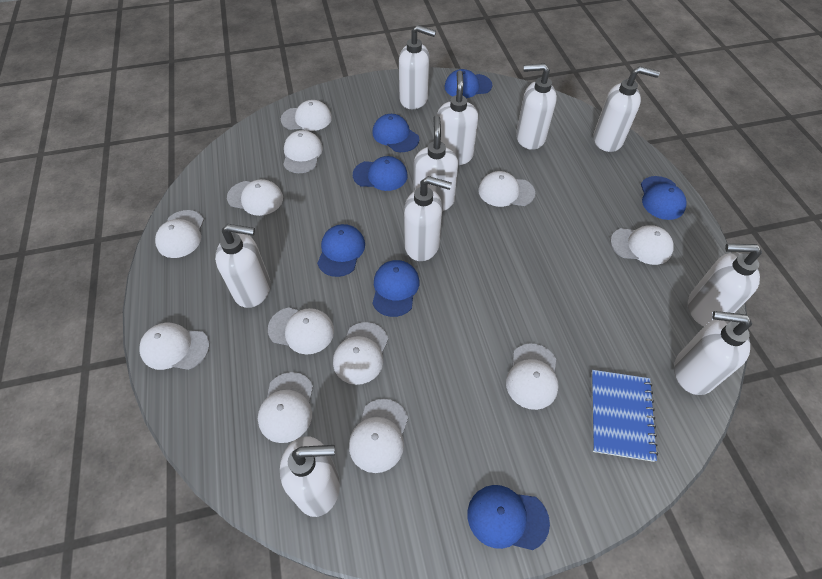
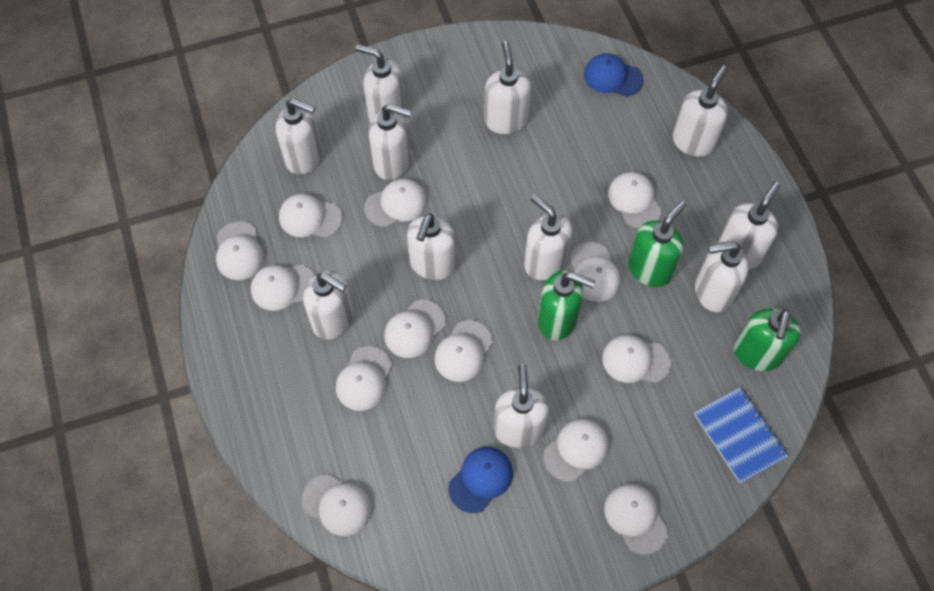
blue cap: [317,224,365,277] [353,156,408,191] [372,114,419,152] [372,260,419,317] [444,69,492,98] [468,485,550,550] [641,176,687,220] = 7 -> [448,447,513,513] [584,54,644,97] = 2
green soap dispenser: none = 0 -> [538,270,595,340] [628,201,686,287] [734,308,801,371] = 3
white cap: [139,323,210,370] [155,210,204,258] [227,179,283,216] [258,372,313,443] [268,307,334,354] [281,100,332,131] [283,130,323,173] [333,322,388,385] [349,399,408,473] [478,171,535,207] [506,344,559,410] [610,225,674,265] = 12 -> [216,221,264,280] [251,265,315,311] [279,194,343,238] [302,474,372,536] [336,346,392,411] [364,178,427,227] [384,300,446,358] [434,320,493,382] [543,419,609,482] [569,242,621,302] [602,335,671,383] [604,483,668,555] [608,172,662,228] = 13
white soap dispenser: [215,224,271,308] [280,436,340,517] [399,25,436,109] [404,176,452,261] [414,115,458,211] [437,71,478,165] [516,63,557,150] [593,66,660,152] [674,311,752,395] [688,244,762,326] = 10 -> [276,98,322,175] [303,271,353,340] [355,44,405,122] [369,104,412,180] [407,213,456,280] [484,41,531,134] [494,364,549,448] [524,194,572,280] [672,65,728,157] [695,241,748,312] [718,182,781,269] = 11

